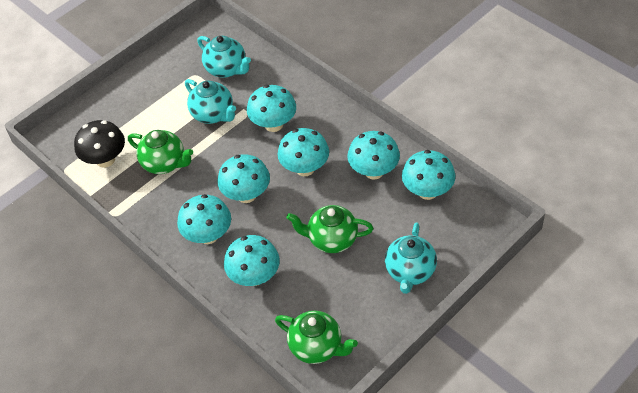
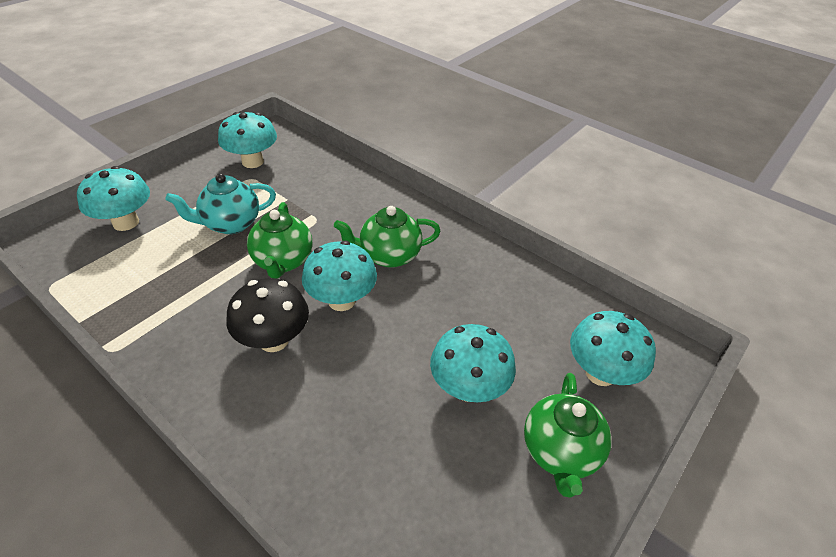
turquoise mushroom: [177,194,231,244] [217,154,270,203] [224,235,280,286] [247,85,296,132] [278,128,329,176] [347,131,400,180] [402,150,455,200] = 7 -> [77,166,150,231] [218,112,277,168] [302,241,377,311] [430,324,516,402] [570,311,656,386] = 5
turquoise teapot: [185,79,236,124] [197,36,251,78] [385,222,437,294] = 3 -> [165,173,276,234] = 1

